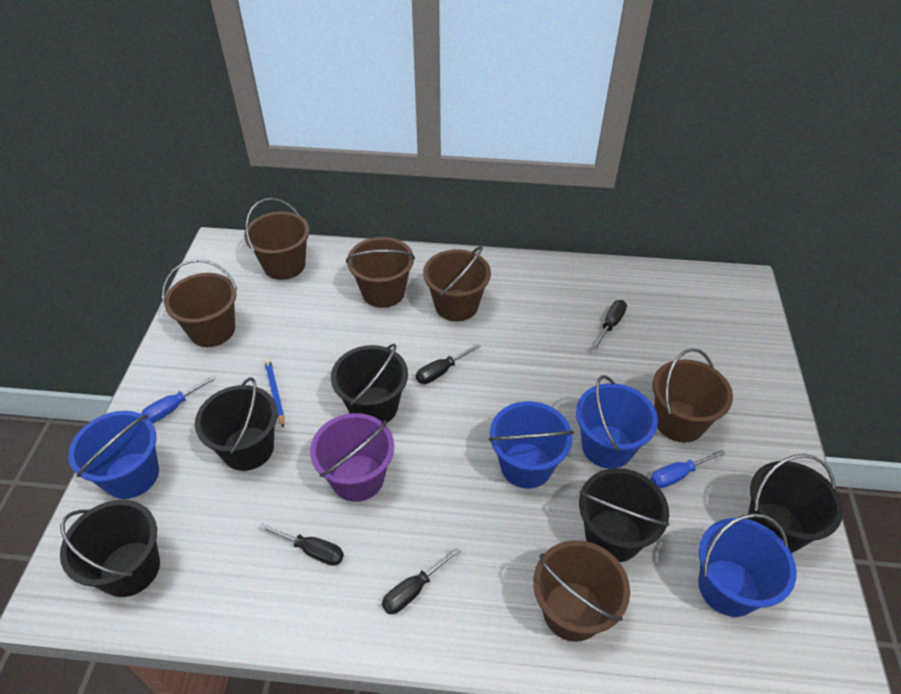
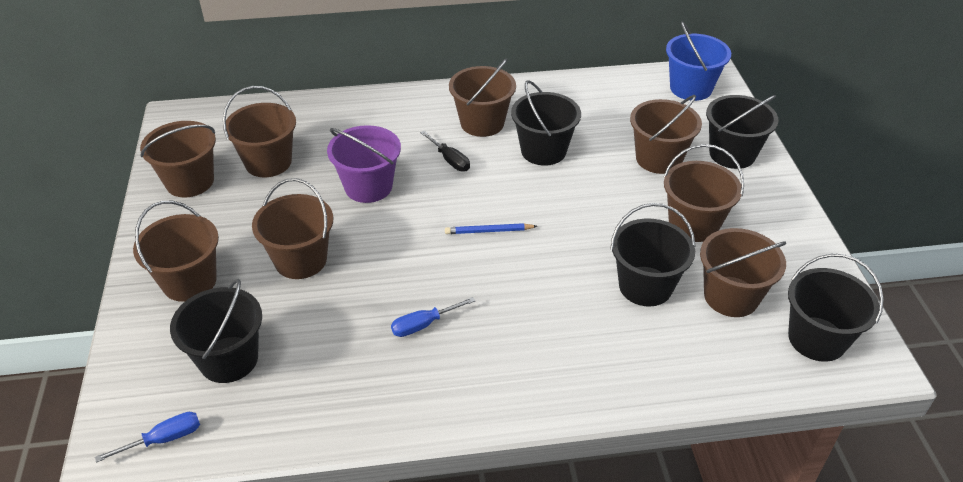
black screwdriver: [259,523,344,566] [382,547,460,614] [416,344,481,384] [592,300,627,350] = 4 -> [420,131,470,171] = 1
blue bucket: [68,411,159,499] [489,401,574,488] [576,375,658,469] [698,513,797,617] = 4 -> [666,21,731,101] = 1
brown bucket: [162,259,237,347] [244,198,310,280] [346,237,415,308] [423,246,491,321] [533,540,630,642] [652,348,733,443] = 6 -> [133,201,219,302] [140,121,216,197] [223,86,296,177] [252,178,333,279] [449,59,516,137] [630,95,702,174] [664,144,744,242] [700,228,786,317] = 8

